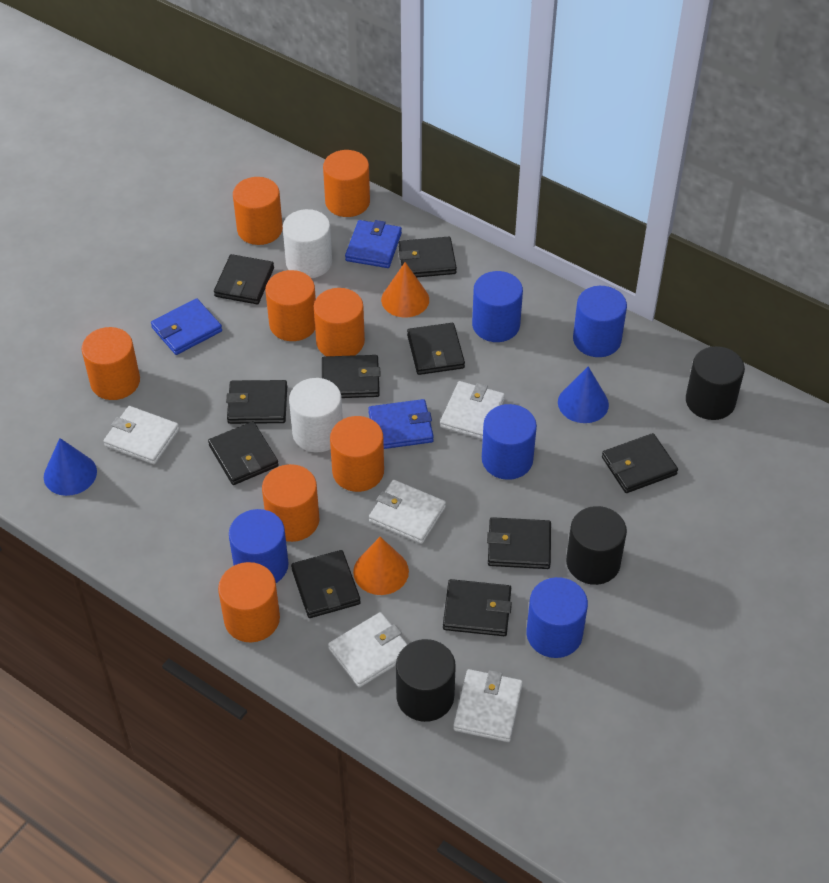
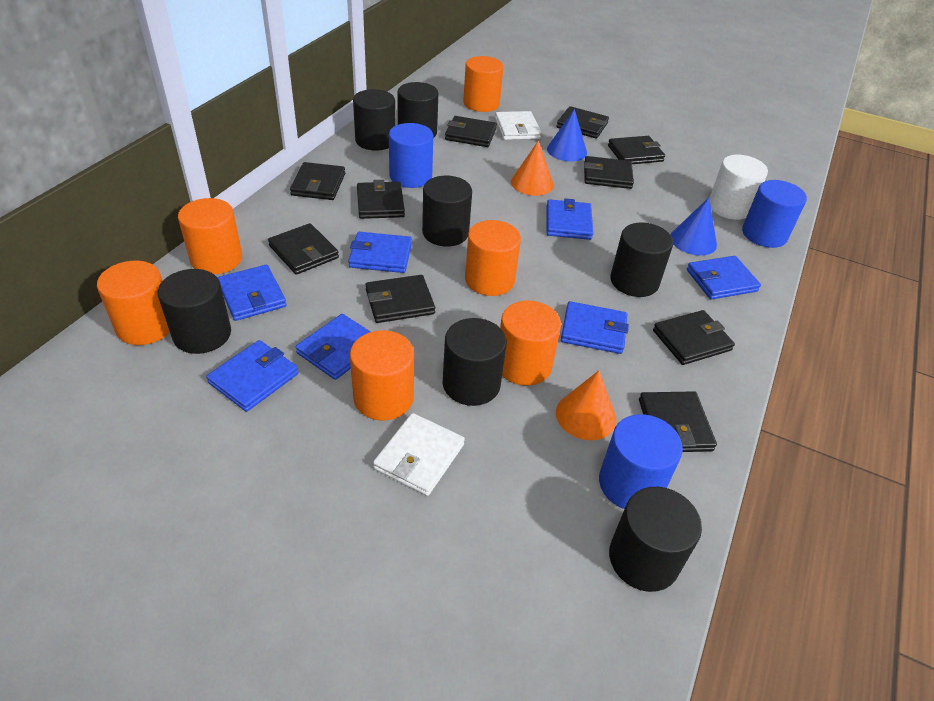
black cylinder: [396,639,456,722] [566,506,627,585] [686,346,745,420] = 3 -> [158,269,231,354] [353,89,395,151] [397,82,438,138] [422,176,472,246] [443,318,507,406] [609,487,702,592] [610,223,673,297] = 7
blue cylinder: [229,509,289,583] [472,271,523,342] [482,404,537,480] [526,577,588,658] [573,286,627,357] = 5 -> [389,123,433,188] [599,414,683,509] [742,180,807,248] = 3
blue wallet: [151,298,222,355] [345,220,402,268] [368,399,434,449] = 3 -> [206,340,299,412] [217,265,287,321] [296,314,371,380] [348,232,412,273] [547,198,593,240] [561,301,629,354] [687,256,761,299] = 7
orange cylinder: [81,327,140,400] [218,562,280,642] [233,177,283,245] [262,464,320,542] [265,270,316,341] [314,288,365,356] [323,150,370,217] [330,416,384,492] = 8 -> [97,261,170,345] [178,198,242,274] [350,330,414,420] [463,56,503,112] [465,220,521,296] [500,301,561,386] = 6
white cylinder: [283,209,332,278] [289,378,343,452] = 2 -> [709,155,768,220] = 1
white wallet: [104,406,179,464] [328,612,408,687] [369,480,446,544] [440,381,505,439] [453,669,523,742] = 5 -> [373,413,465,496] [495,111,541,140] = 2

